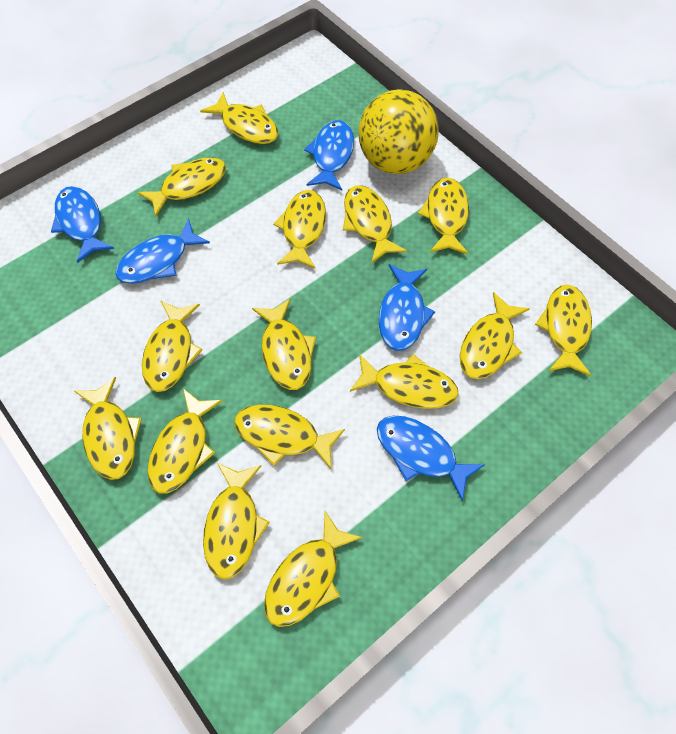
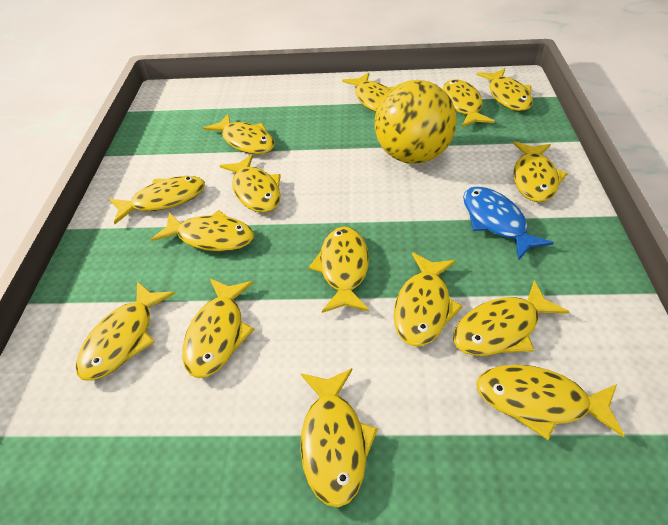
blue fish: [51,186,114,263] [115,218,210,284] [304,120,354,190] [377,416,485,501] [379,264,435,351] = 5 -> [463,186,554,260] = 1

